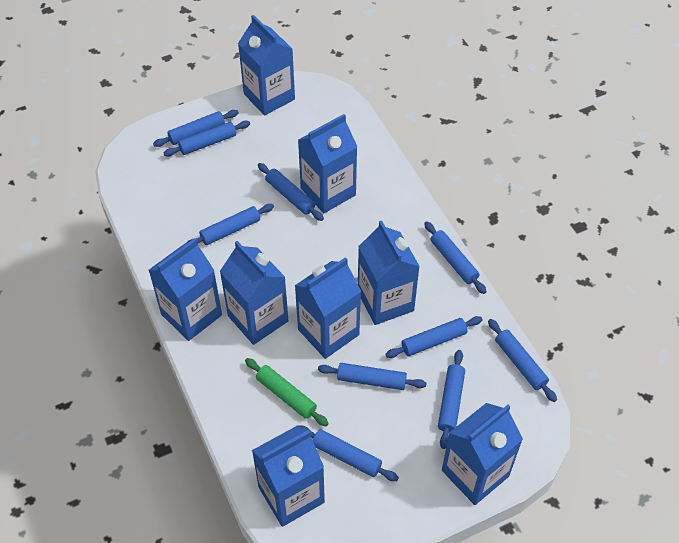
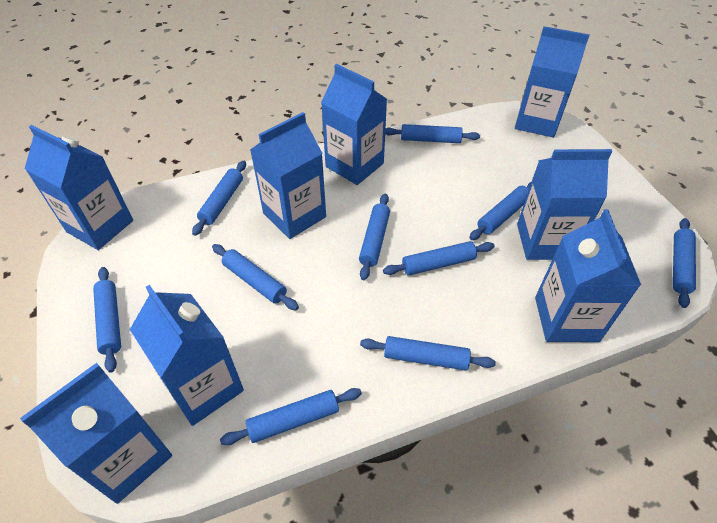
green rolling pin: [245,358,329,426] = 1 -> none = 0

